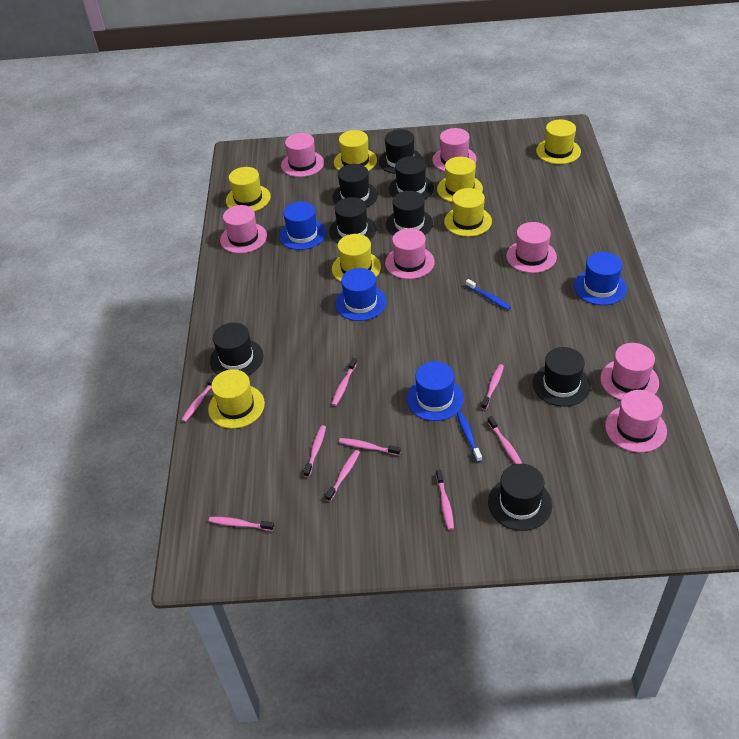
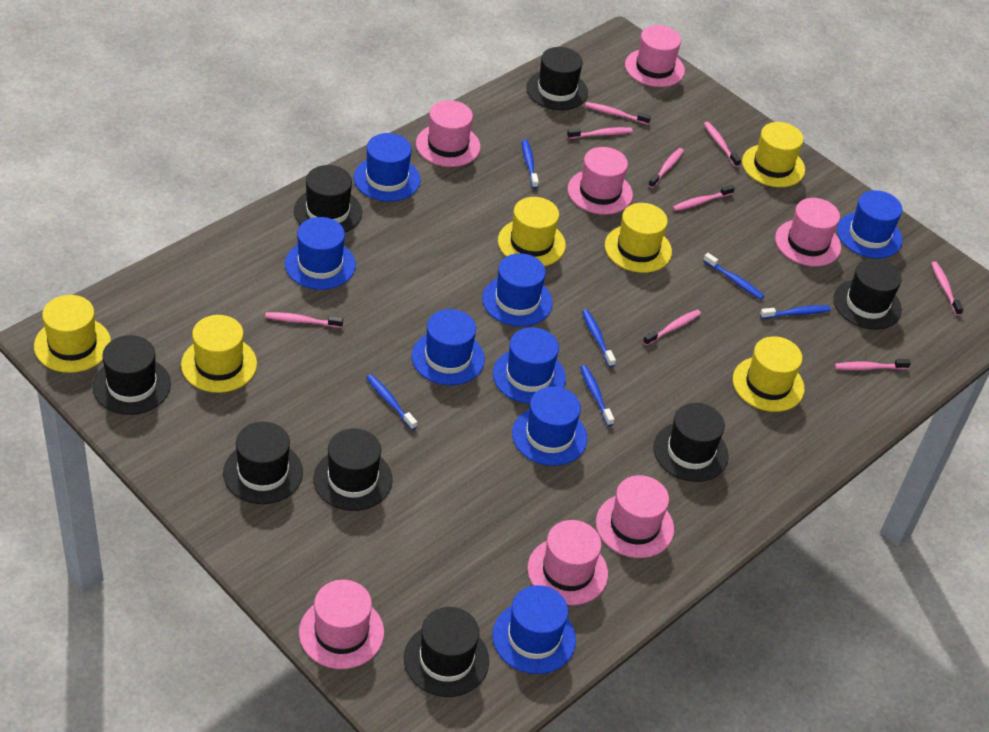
blue hat: [279,201,326,250] [335,268,387,321] [407,361,464,421] [574,252,627,305] = 4 -> [285,217,356,290] [354,133,420,202] [411,309,485,385] [482,253,553,327] [492,585,576,674] [493,327,566,404] [512,387,588,466] [837,190,903,258] = 8
blue toothbrush: [457,412,482,462] [466,279,511,310] = 2 -> [366,374,417,430] [522,139,539,188] [580,365,615,426] [582,309,616,367] [703,253,764,300] [760,305,831,319] = 6
yellow hat: [208,369,265,429] [226,167,271,211] [332,234,381,282] [334,130,377,171] [437,157,483,202] [444,188,492,237] [536,120,581,164] = 7 -> [34,295,111,373] [181,315,257,393] [498,197,566,266] [605,203,672,273] [733,336,805,412] [742,122,805,187] = 6

